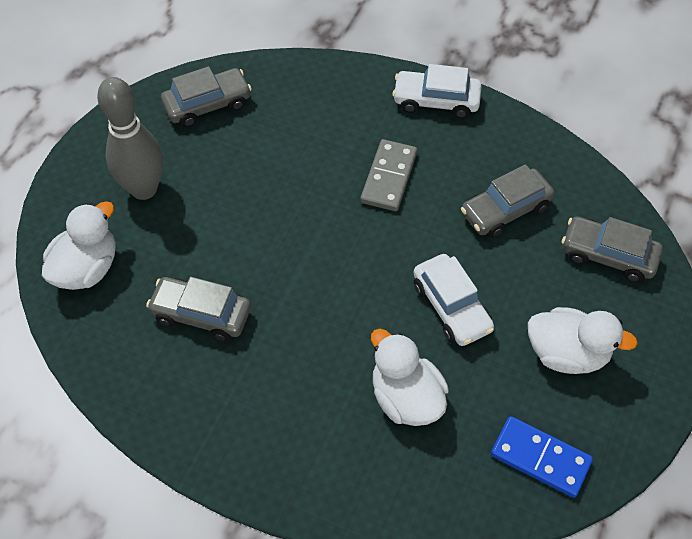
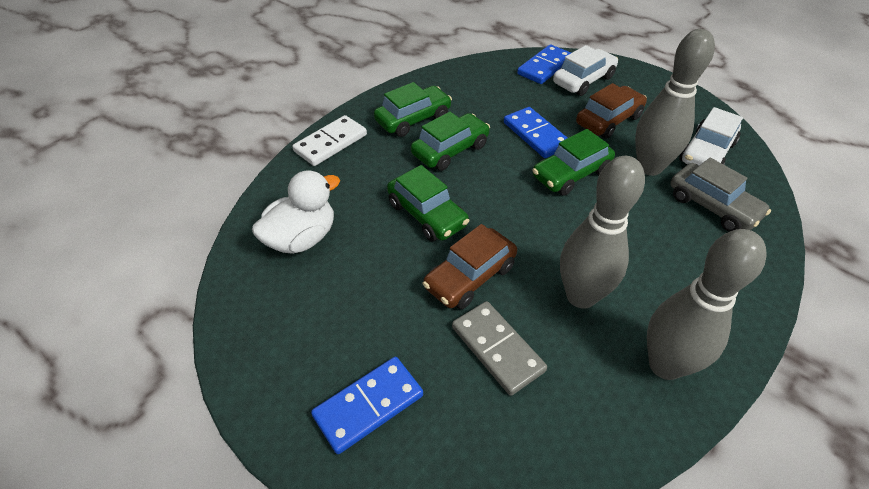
blue domino: [491,416,593,498] = 1 -> [311,357,423,454] [504,107,567,158] [517,44,571,84] = 3
brown car: none = 0 -> [423,224,517,310] [576,83,647,139] = 2
green car: none = 0 -> [374,82,452,137] [387,165,469,242] [411,112,490,171] [532,129,615,196] = 4
grey bowling pin: [97,77,163,200] = 1 -> [560,156,645,309] [635,29,715,176] [647,229,767,380] = 3
grey car: [146,277,251,342] [161,66,252,127] [461,164,554,238] [562,216,663,283] = 4 -> [670,158,771,232] = 1
white domino: none = 0 -> [292,115,367,166] = 1
white duck: [42,201,116,290] [371,329,449,426] [528,307,638,374] = 3 -> [252,170,340,254] = 1

